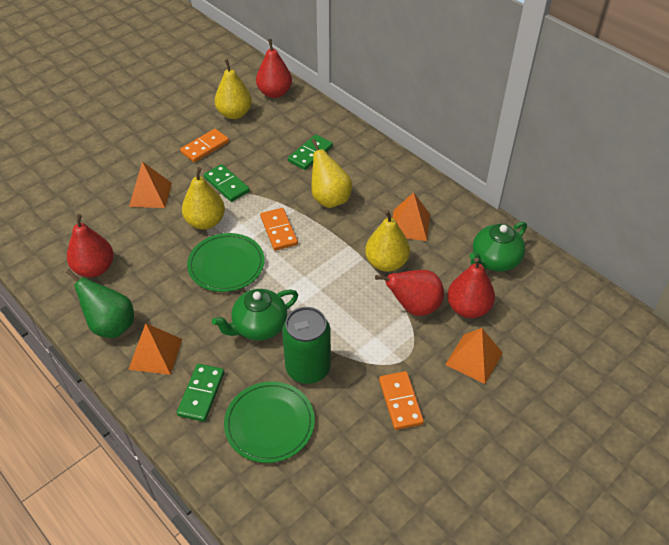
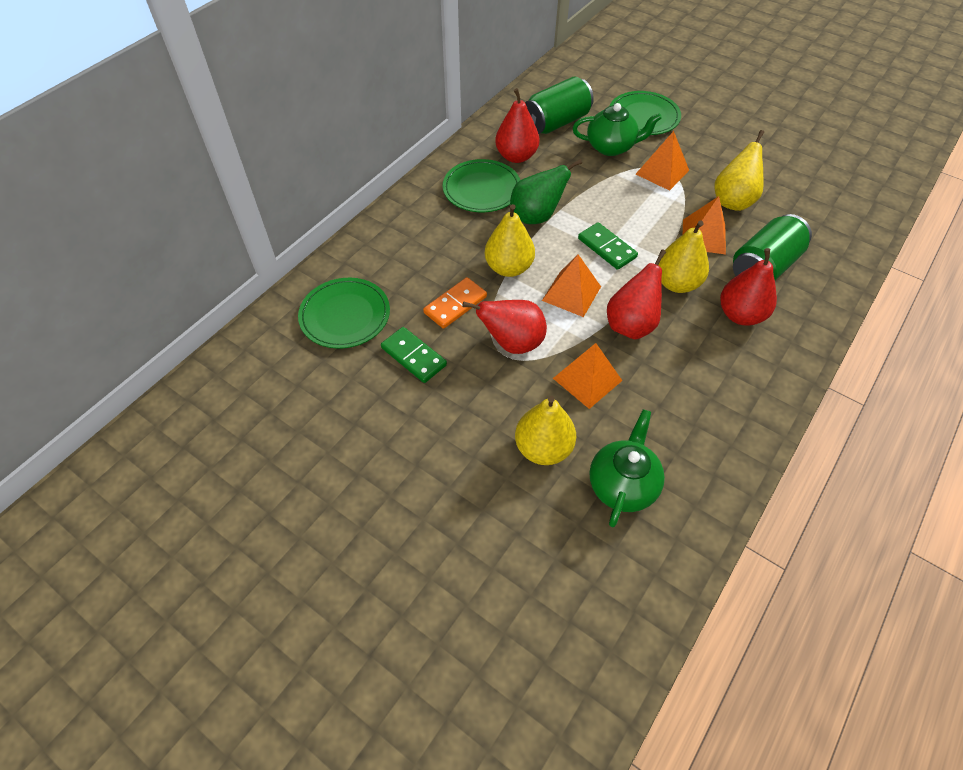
green can: [282,307,331,384] = 1 -> [525,77,594,134] [733,214,812,281] = 2
green domino: [177,364,224,422] [204,164,250,202] [288,134,333,170] = 3 -> [381,327,447,383] [578,222,638,270] = 2
green plate: [187,233,265,292] [224,381,315,463] = 2 -> [298,278,390,349] [443,159,520,212] [610,91,681,135] = 3
orange domino: [180,129,229,162] [260,208,298,251] [379,371,424,430] = 3 -> [423,277,487,329] = 1

